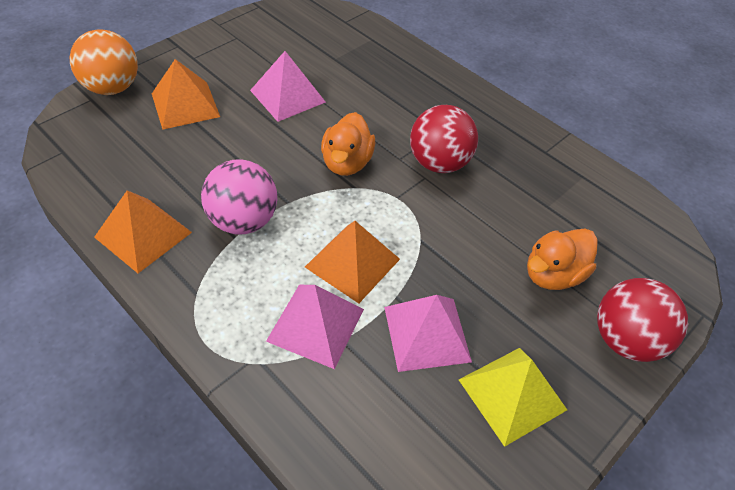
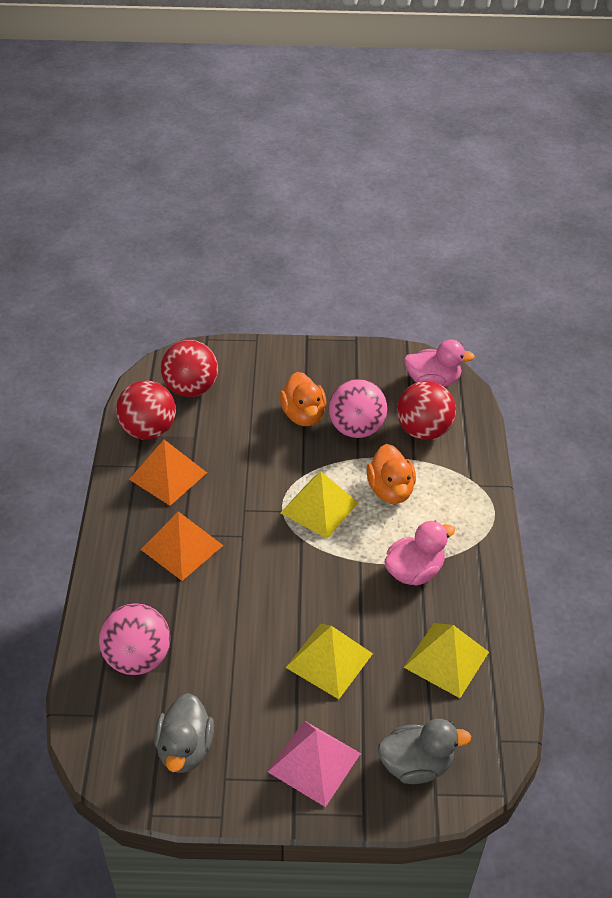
grey duck: none = 0 -> [154,693,214,773] [378,719,471,784] = 2
orange ball: [70,29,138,95] = 1 -> none = 0
orange pyramid: [94,190,192,273] [152,59,220,130] [305,221,400,304] = 3 -> [129,440,207,506] [141,511,224,581] = 2
pink ball: [201,159,277,235] = 1 -> [99,603,170,675] [328,379,387,438] = 2
pink duck: none = 0 -> [384,521,455,586] [404,339,475,387] = 2
pink pyramid: [250,51,326,122] [266,285,364,369] [384,295,472,372] = 3 -> [268,721,361,807] = 1
red ball: [410,105,478,173] [597,278,688,362] = 2 -> [116,381,176,439] [161,340,218,397] [397,381,456,440] = 3
yellow pyramid: [459,348,567,447] = 1 -> [281,472,358,539] [285,624,373,699] [403,623,489,698] = 3

